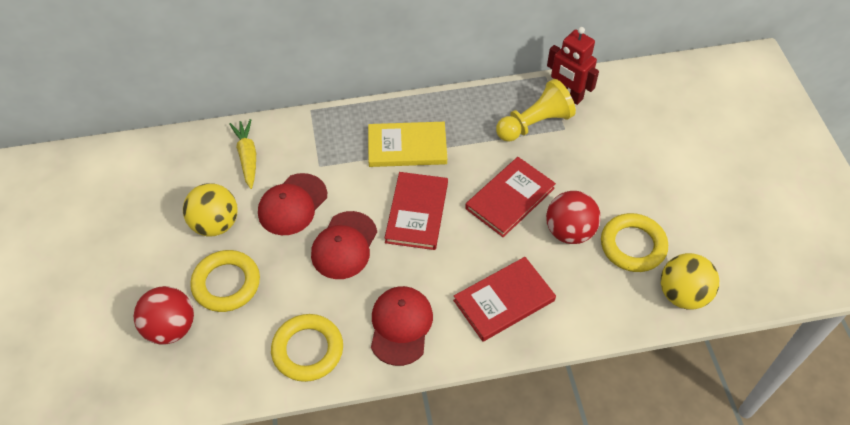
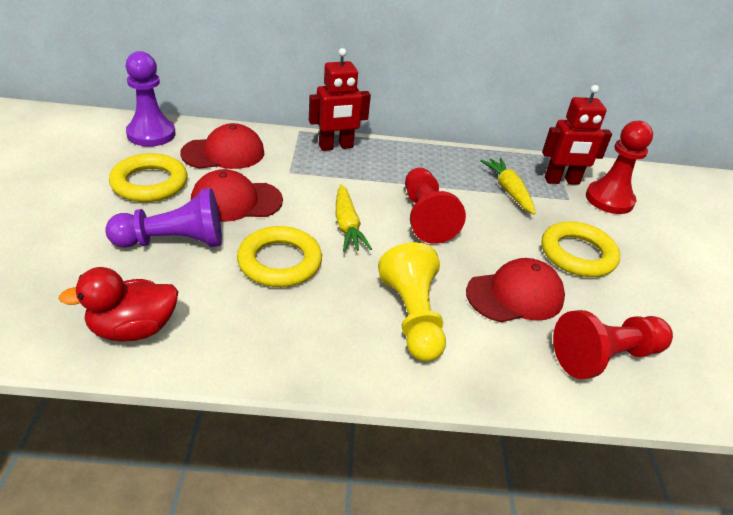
purple pawn: none = 0 -> [105,188,222,248] [126,51,175,147] = 2
red ball: [134,286,194,345] [546,191,601,244] = 2 -> none = 0
red book: [385,172,448,250] [453,257,556,342] [465,157,556,237] = 3 -> none = 0
red duck: none = 0 -> [59,267,179,342] = 1
red pawn: none = 0 -> [405,168,466,244] [553,310,673,379] [586,121,653,214] = 3
red robot: [547,27,599,105] = 1 -> [309,48,371,151] [542,85,612,185] = 2
yellow ball: [183,183,238,236] [661,253,719,310] = 2 -> none = 0
yellow book: [368,122,447,167] = 1 -> none = 0
yellow carrot: [230,119,256,189] = 1 -> [336,184,372,252] [480,158,536,215] = 2

